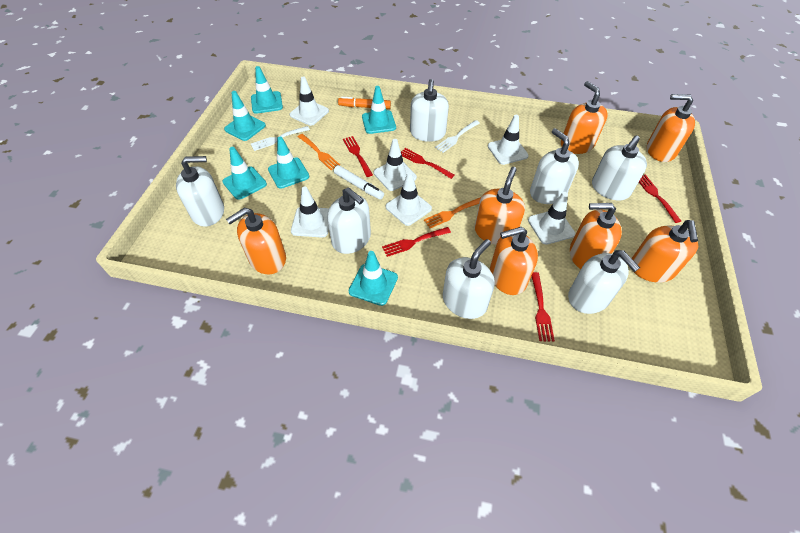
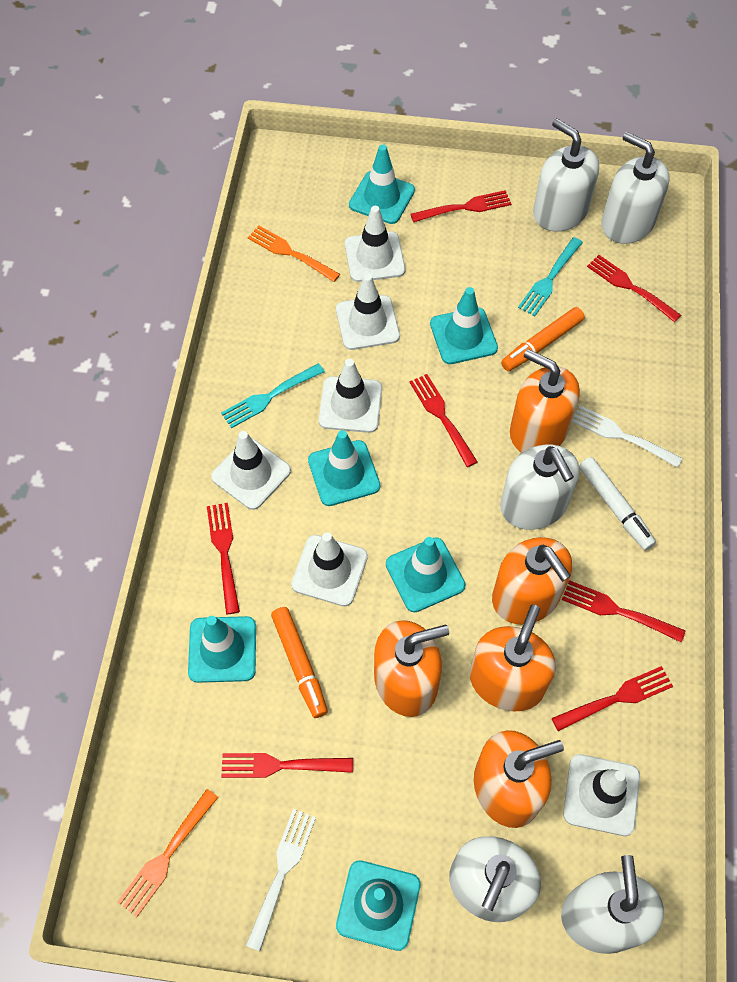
orange marker: [338,97,391,109] = 1 -> [271,607,328,718] [501,307,584,371] = 2
orange soap dispenser: [226,208,286,274] [474,167,525,245] [490,227,538,295] [561,81,608,154] [570,203,622,269] [632,220,698,283] [647,94,695,162] = 7 -> [374,620,449,717] [470,605,556,712] [474,730,564,828] [492,537,572,625] [510,349,580,453] = 5
red fork: [343,136,373,177] [382,227,451,257] [401,148,455,179] [532,272,555,342] [639,174,681,223] = 5 -> [207,503,240,614] [221,753,353,778] [409,374,478,467] [411,190,511,222] [552,666,673,731] [562,580,685,642] [587,255,681,322] = 7
turquoise fork: none = 0 -> [221,363,325,428] [518,237,583,316] = 2
white soap dispenser: [176,156,224,227] [327,187,371,254] [410,79,449,142] [443,239,495,319] [530,128,579,204] [568,250,640,314] [592,135,647,201] = 7 -> [449,836,541,922] [500,445,579,530] [533,118,599,232] [561,855,664,954] [601,132,670,244] = 5

